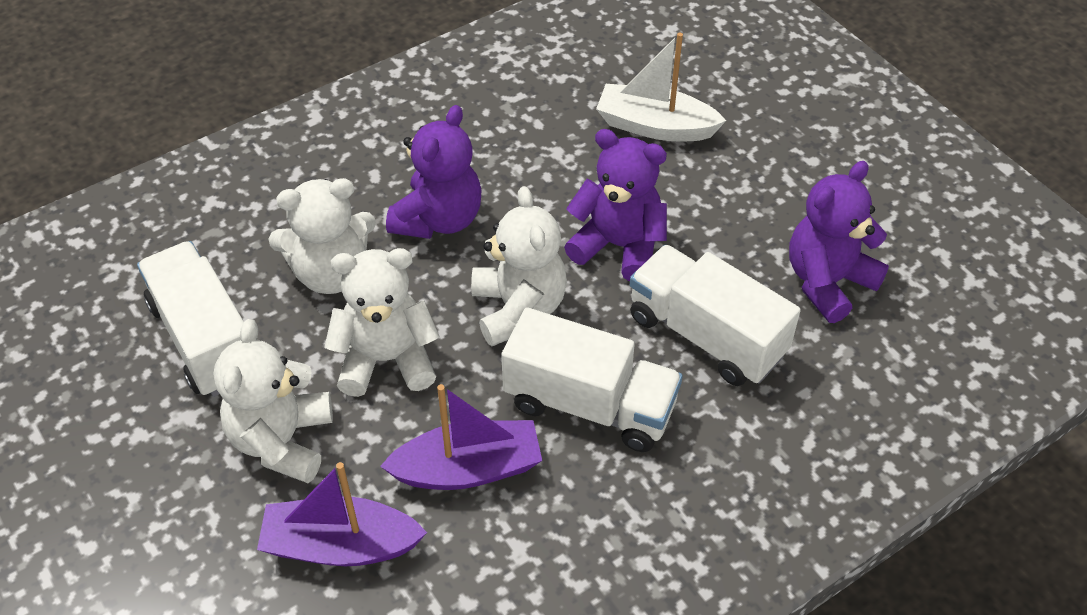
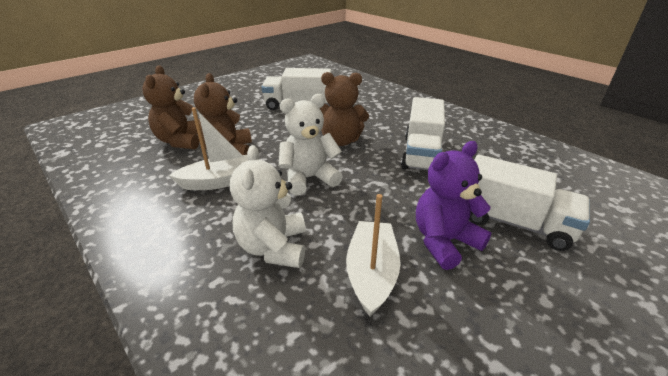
brown teddy bear: none = 0 -> [142,66,199,150] [194,73,252,155] [320,72,369,146] = 3
purple boat: [257,462,427,566] [380,384,542,490] = 2 -> none = 0
purple teddy bear: [386,105,481,239] [564,129,667,281] [789,161,889,323] = 3 -> [416,141,492,270] = 1
white boat: [596,33,726,141] = 1 -> [169,107,248,190] [346,194,401,317] = 2
white teddy bear: [213,319,333,483] [269,178,376,294] [324,248,440,397] [471,186,567,346] = 4 -> [230,145,306,268] [279,94,343,196] = 2

